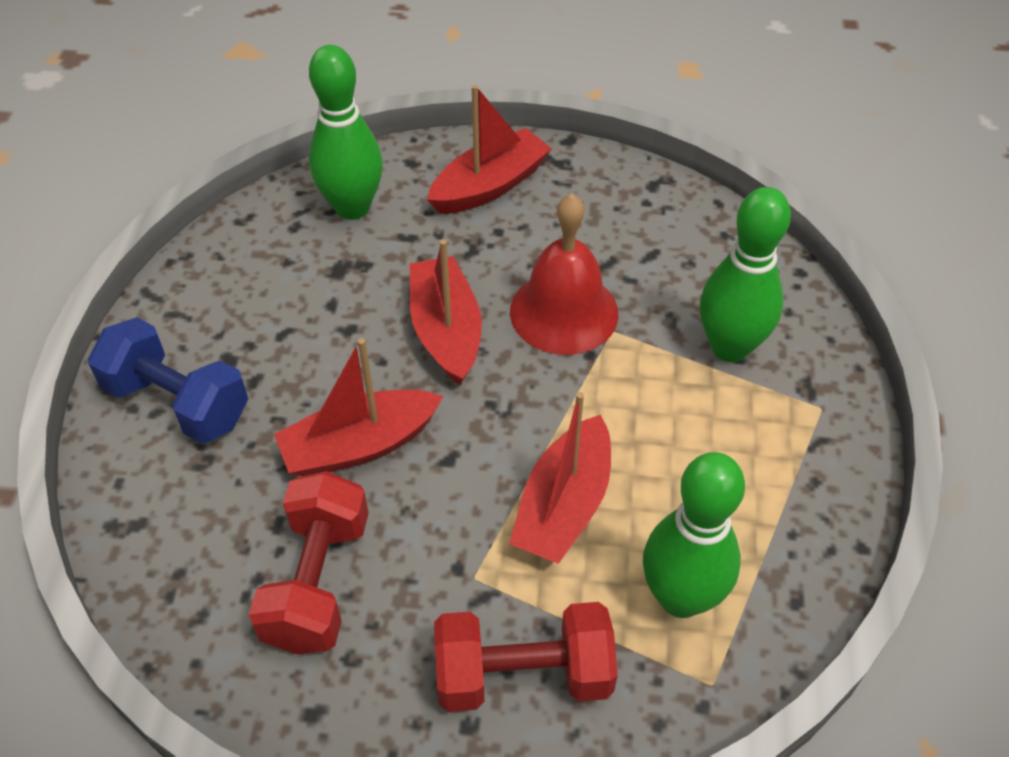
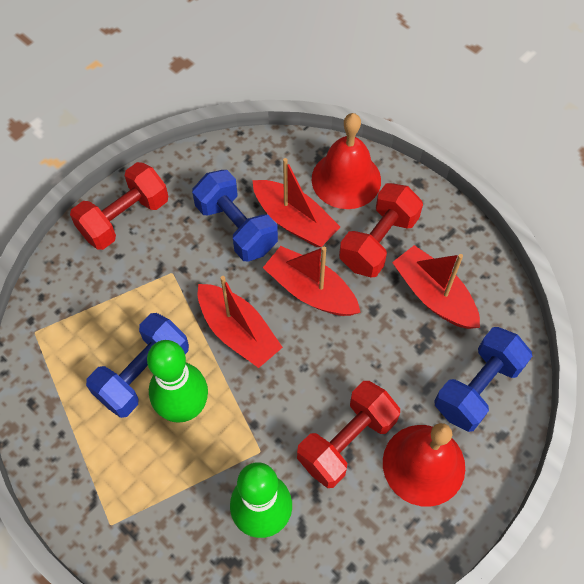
blue dumbbell: [88,317,248,444] = 1 -> [86,313,189,418] [192,170,278,262] [435,327,532,432] = 3
green bowling pin: [309,45,383,220] [643,452,745,618] [700,187,791,362] = 3 -> [147,340,208,423] [230,462,292,538] = 2
red bell: [510,194,618,355] = 1 -> [312,113,381,209] [383,423,465,507] = 2
red dumbbell: [249,471,369,654] [434,602,618,712] = 2 -> [70,162,168,250] [297,381,400,488] [339,183,423,278] = 3

